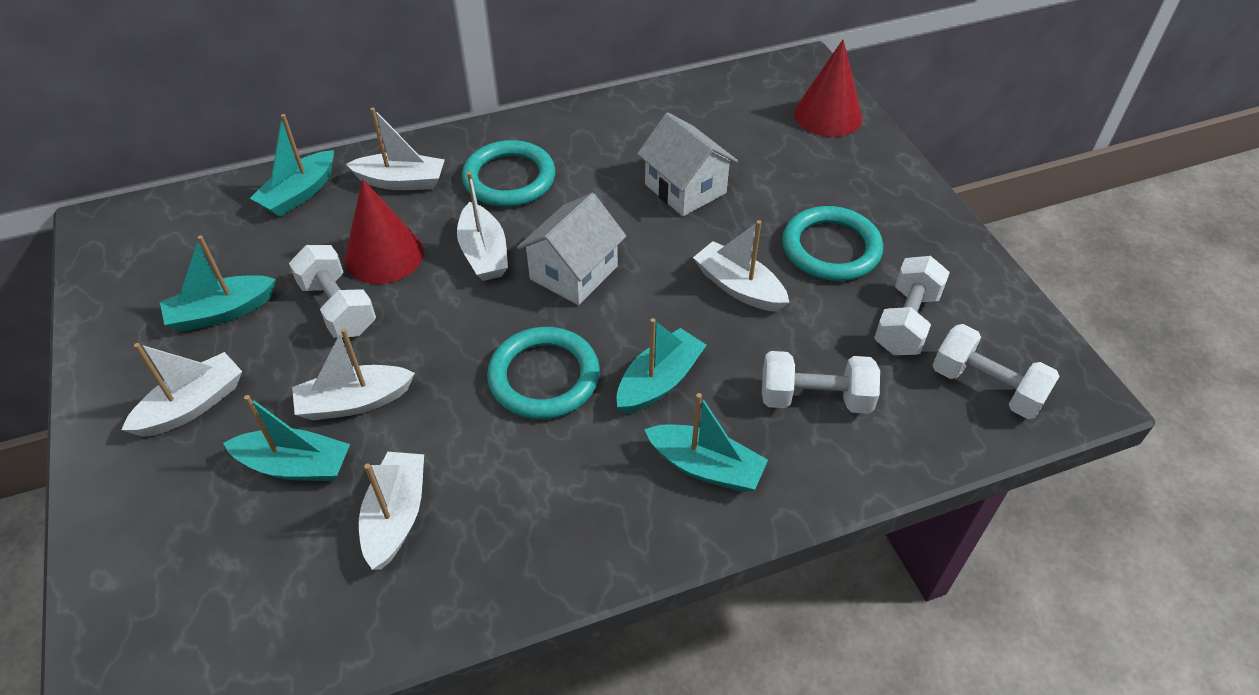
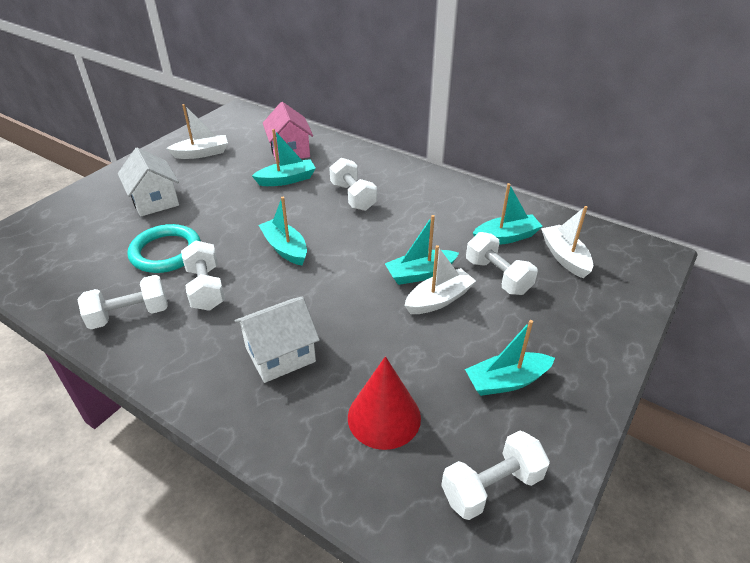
pink house: none = 0 -> [263,102,313,162] = 1
red cone: [345,179,424,284] [794,39,862,137] = 2 -> [348,356,421,450] = 1
turquoise ring: [462,140,555,207] [487,327,600,419] [782,206,883,281] = 3 -> [128,224,201,273] = 1
white boat: [121,343,242,437] [292,328,415,420] [346,108,445,190] [359,452,424,570] [457,172,508,281] [693,220,789,312] = 6 -> [166,104,228,159] [404,245,476,314] [541,206,593,278] = 3
white dumbbell: [289,245,376,338] [762,351,880,414] [874,256,950,355] [933,324,1060,419] = 4 -> [77,275,168,329] [181,240,225,311] [329,158,377,211] [441,430,550,520] [466,232,538,295] = 5

